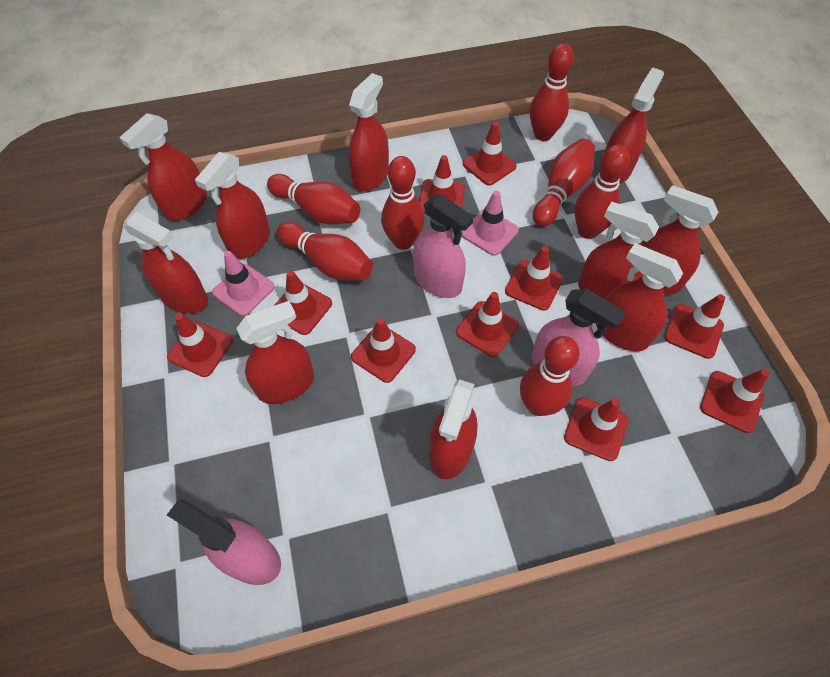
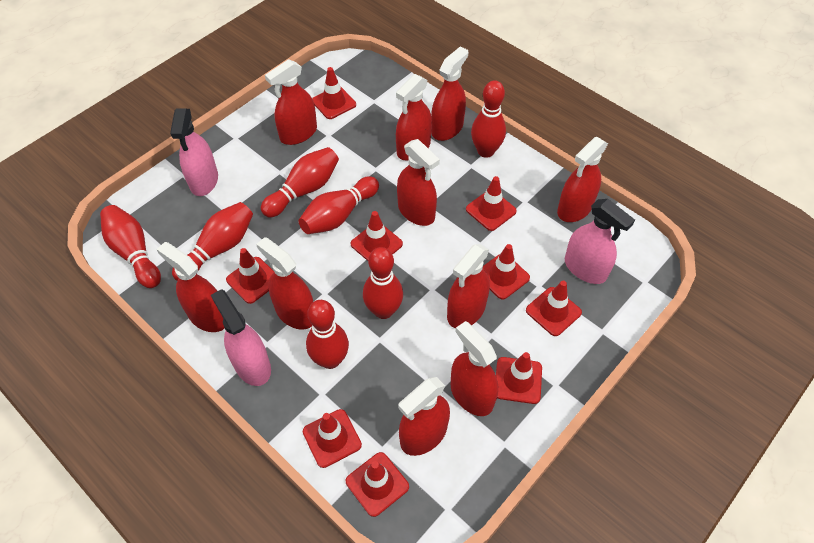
pink traffic cone: [212,251,275,316] [461,191,519,256] = 2 -> none = 0
red traffic cone: [167,313,233,377] [274,270,332,335] [351,318,416,383] [419,155,465,213] [456,292,519,357] [463,122,517,185] [505,246,563,311] [564,398,628,461] [664,294,725,359] [700,369,769,433] = 10 -> [226,248,274,304] [303,409,362,468] [312,67,356,119] [346,452,409,517] [351,211,403,261] [466,176,517,231] [483,244,530,300] [496,352,542,404] [526,281,582,336] = 9

